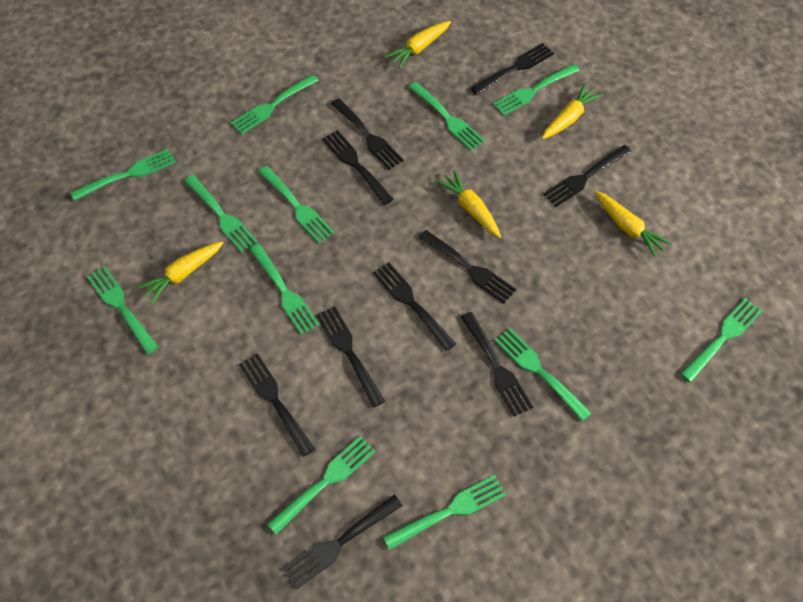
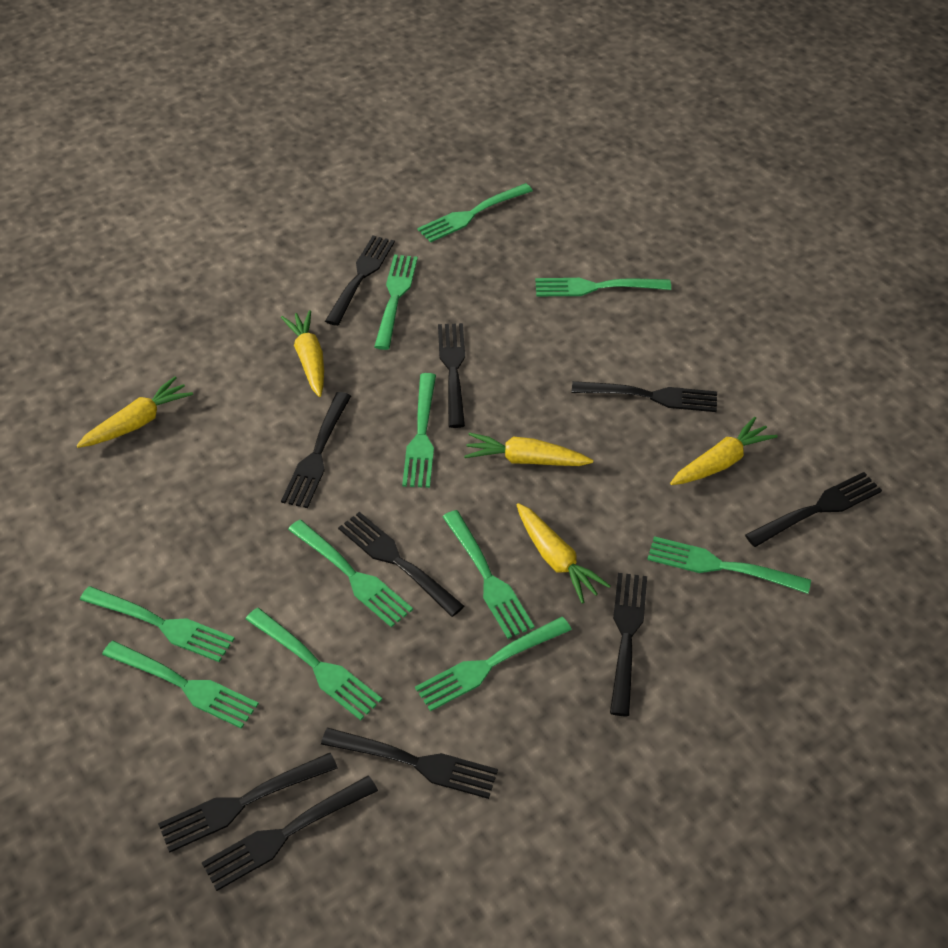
green fork: [70,149,176,201] [87,266,158,354] [184,175,258,253] [231,74,319,134] [249,244,319,335] [258,166,334,243] [267,436,376,535] [383,475,506,550] [409,82,485,151] [493,64,580,116] [494,328,591,421] [680,298,763,382] = 12 -> [80,586,235,662] [102,641,259,729] [246,608,382,720] [288,520,413,627] [374,255,418,350] [402,373,436,488] [415,617,572,711] [417,183,533,243] [442,510,535,639] [535,278,671,297] [647,536,811,594] = 11

